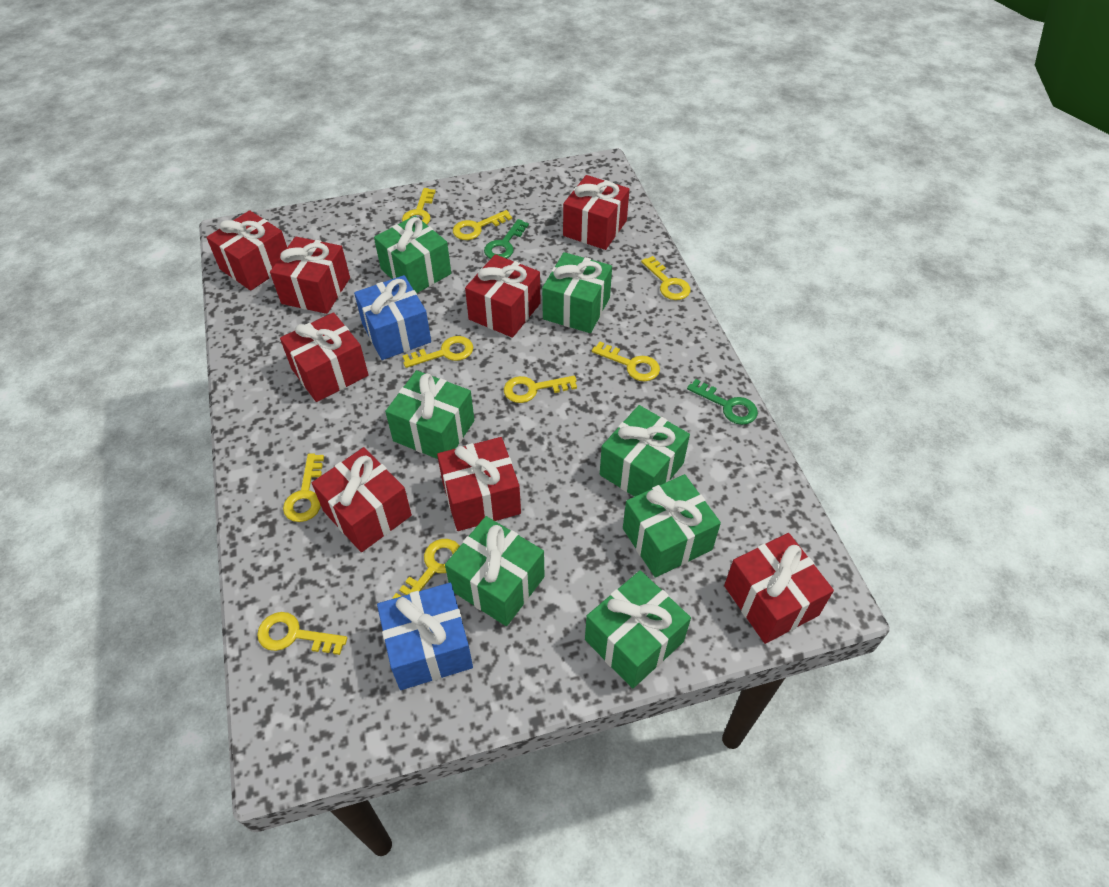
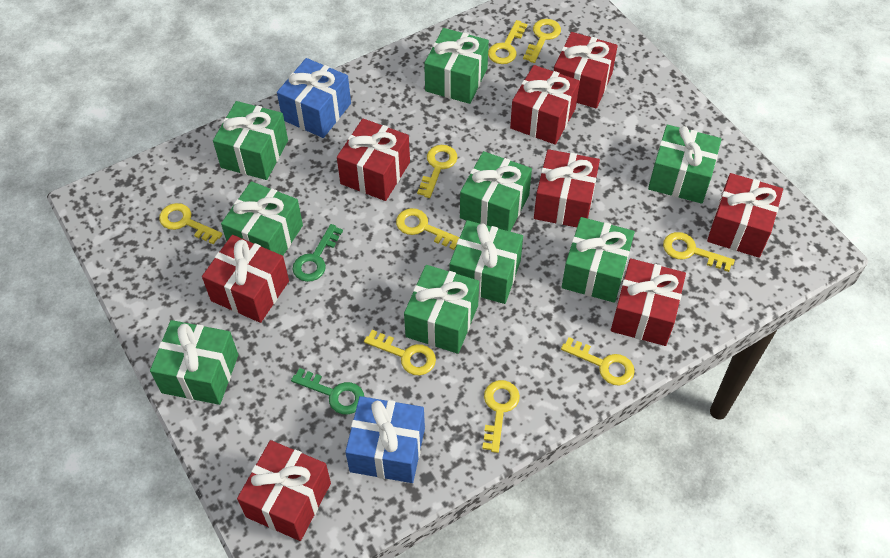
green gift: [374,216,451,293] [385,370,474,459] [445,516,545,626] [542,252,612,333] [585,570,691,689] [600,405,690,497] [623,474,721,578] = 7 -> [150,320,238,405] [213,101,288,180] [221,181,303,256] [404,265,479,354] [424,28,489,104] [450,220,523,304] [460,151,532,231] [562,217,635,303] [648,125,722,204] = 9

